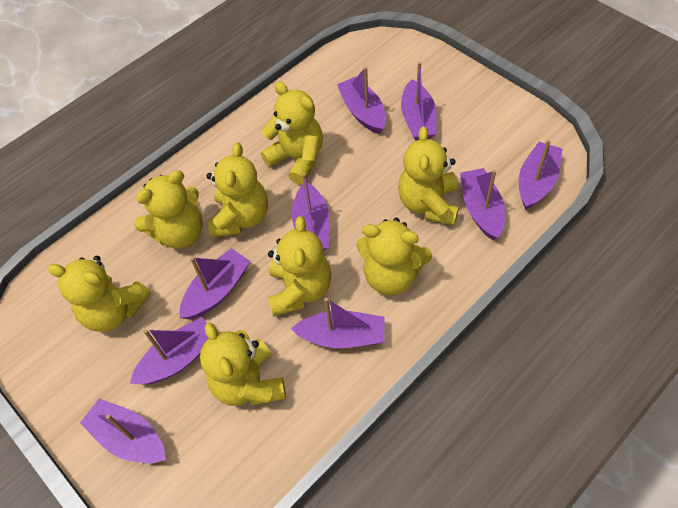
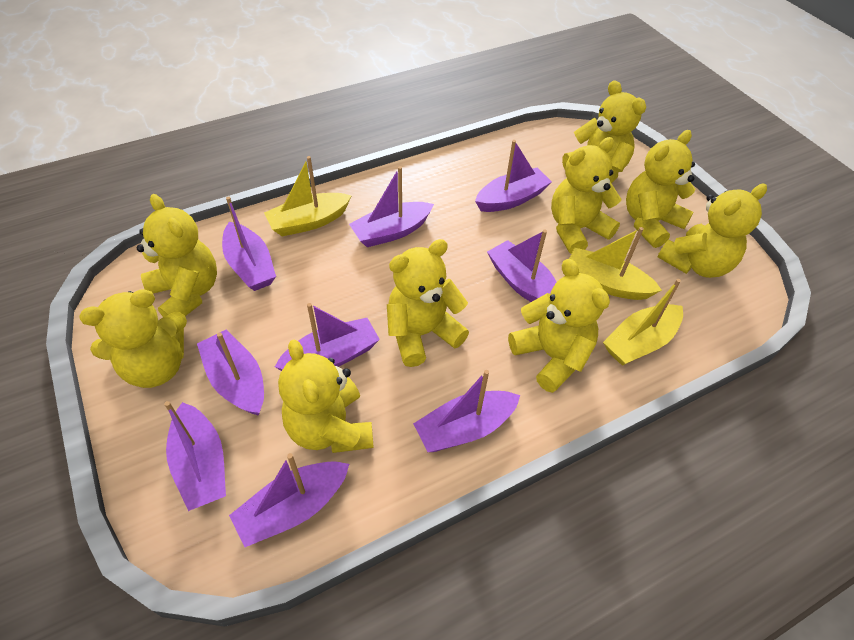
yellow boat: none = 0 -> [264,156,352,237] [569,227,662,300] [603,279,683,366] = 3
yellow teddy bear: [48,256,151,332] [134,170,203,249] [200,322,286,406] [207,142,268,238] [261,82,323,185] [268,216,331,316] [357,218,432,295] [398,126,459,226] = 8 -> [79,289,187,388] [137,194,217,317] [278,339,374,453] [387,239,469,367] [508,259,610,393] [551,137,622,254] [562,80,646,183] [626,130,695,248] [658,184,767,278] = 9

